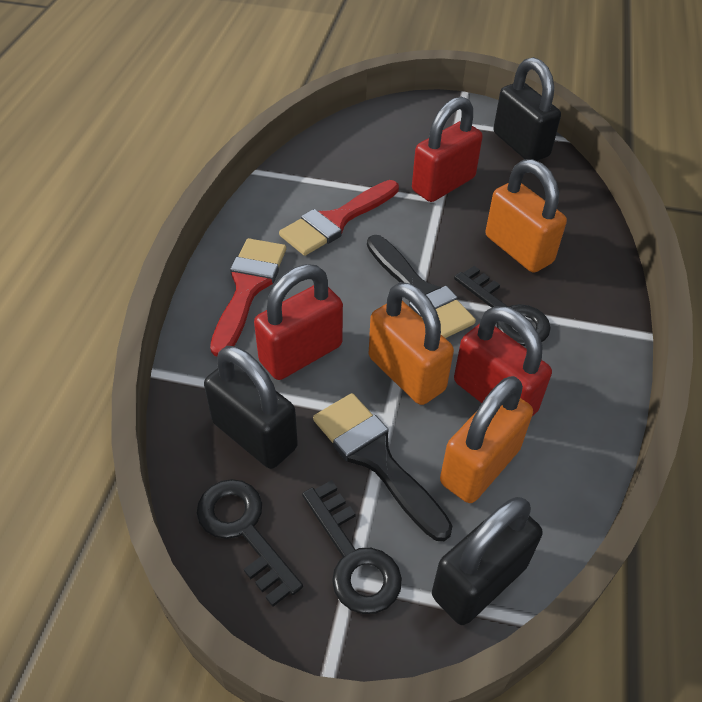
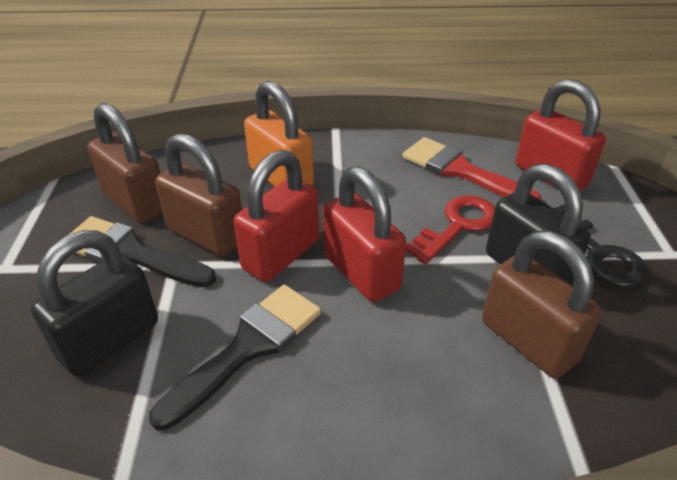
black key: [197,479,303,607] [302,480,402,614] [454,266,551,346] = 3 -> [552,204,648,287] = 1
black padlock: [204,346,298,469] [432,497,542,625] [493,57,561,161] = 3 -> [31,230,158,377] [486,163,590,285] = 2
brown padlock: none = 0 -> [87,103,163,223] [155,133,242,257] [482,231,602,378] = 3
orange padlock: [369,282,454,405] [440,376,533,503] [485,159,567,273] = 3 -> [244,81,314,186] = 1
red brush: [210,238,286,356] [279,180,399,256] = 2 -> [403,137,541,200] = 1
red key: none = 0 -> [405,195,495,264] = 1

